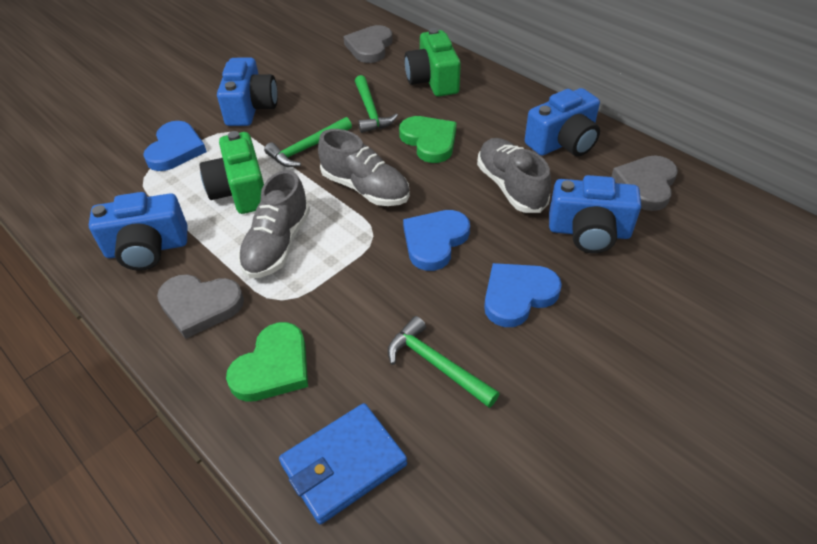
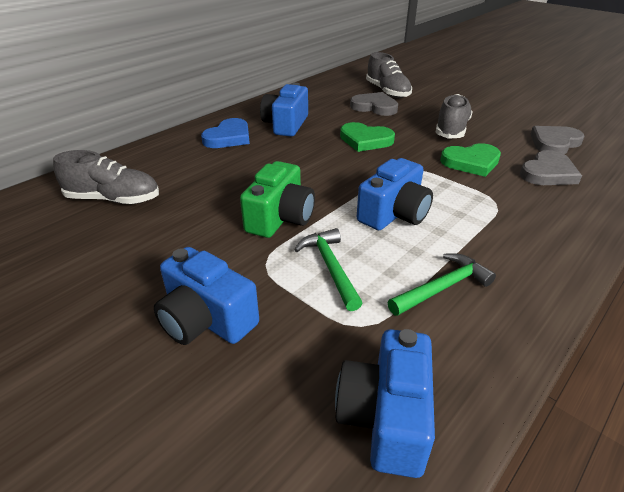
blue heart: [143,121,207,171] [403,210,470,271] [484,263,562,327] = 3 -> [201,118,250,148] = 1
blue wallet: [279,403,407,524] = 1 -> none = 0
green camera: [200,131,264,214] [404,28,461,97] = 2 -> [240,161,315,238] = 1
green hammer: [264,117,352,167] [355,75,398,133] [388,316,499,408] = 3 -> [295,228,362,311] [388,253,496,316] = 2

